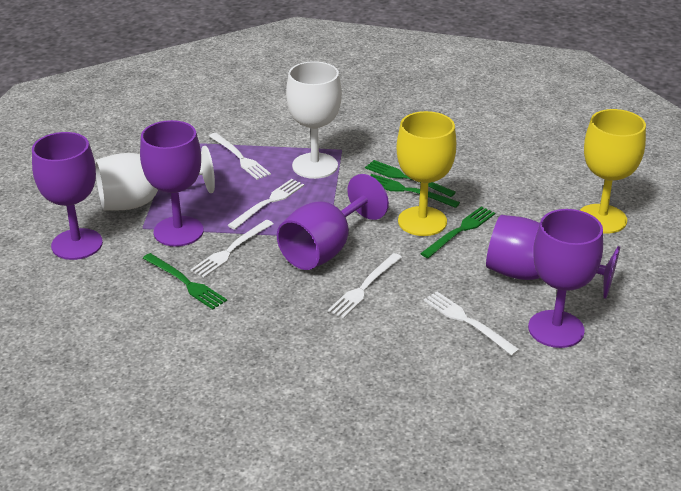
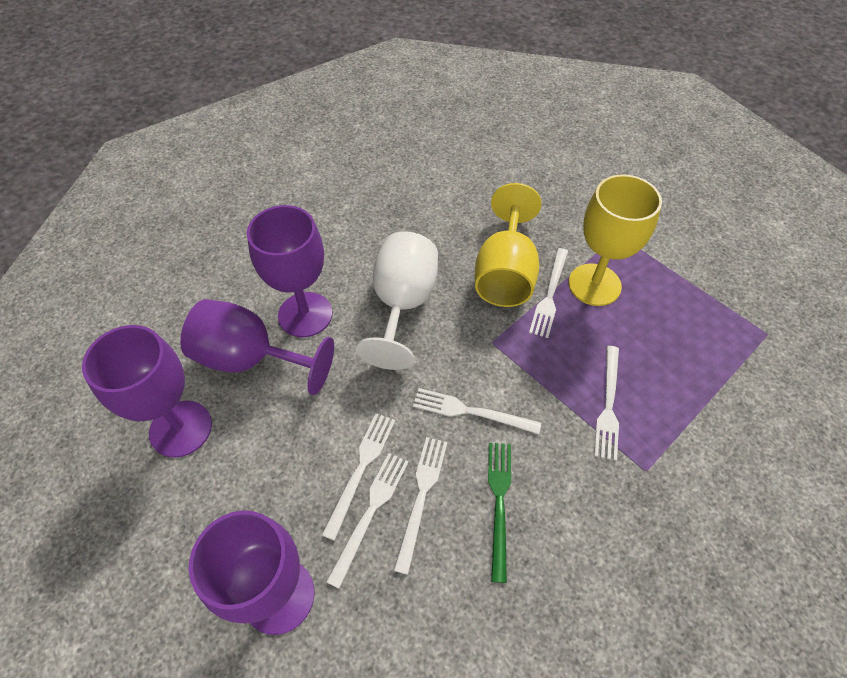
green fork: [142,253,227,310] [365,160,456,197] [370,174,460,208] [420,206,495,258] = 4 -> [488,443,511,583] = 1
purple goblet: [32,132,103,260] [140,120,204,247] [277,174,389,270] [486,215,620,299] [528,209,603,348] = 5 -> [82,325,212,458] [180,299,334,395] [189,510,315,635] [247,205,332,337] = 4
white fork: [191,220,273,278] [209,133,271,180] [227,179,304,230] [328,253,402,318] [423,292,520,356] = 5 -> [322,413,395,541] [326,453,409,589] [394,437,447,575] [413,388,541,434] [529,248,568,338] [594,346,619,461] = 6
white goblet: [95,146,215,210] [286,61,342,179] = 2 -> [356,231,438,370] = 1

